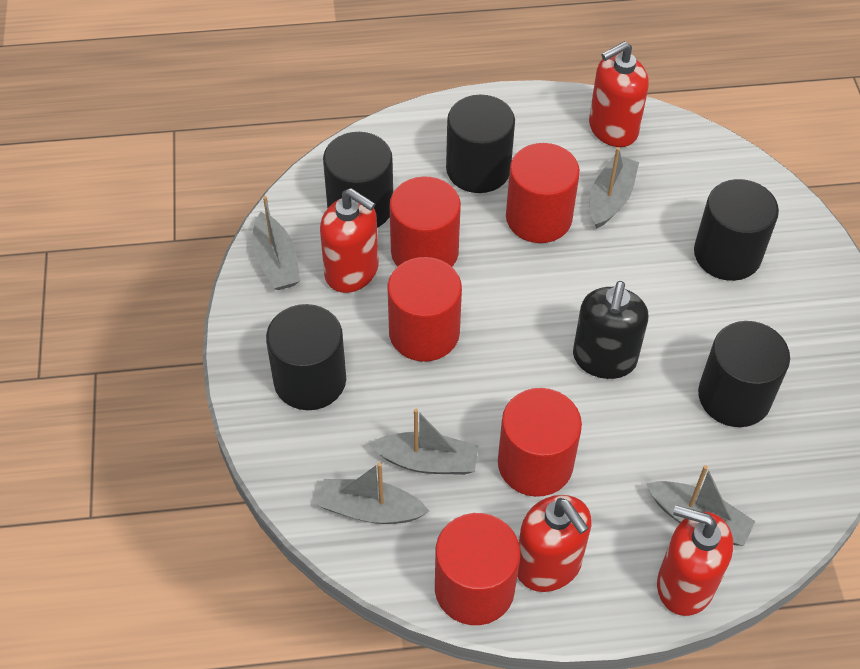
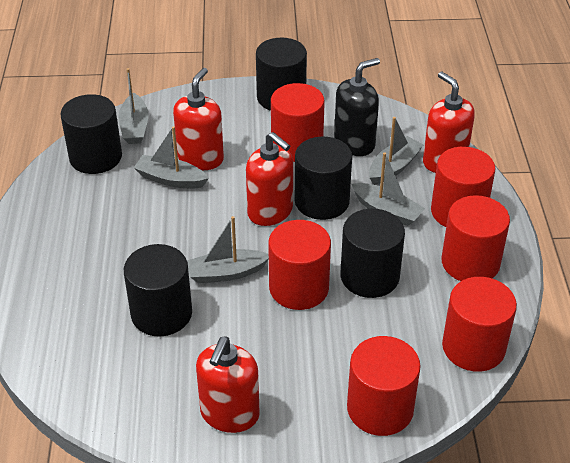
red cylinder: [387,257,462,362] [390,177,461,267] [435,513,520,625] [498,388,582,497] [506,143,580,243] = 5 -> [268,220,331,310] [271,83,325,162] [347,336,421,436] [431,147,496,227] [442,195,510,281] [442,277,517,372] = 6

